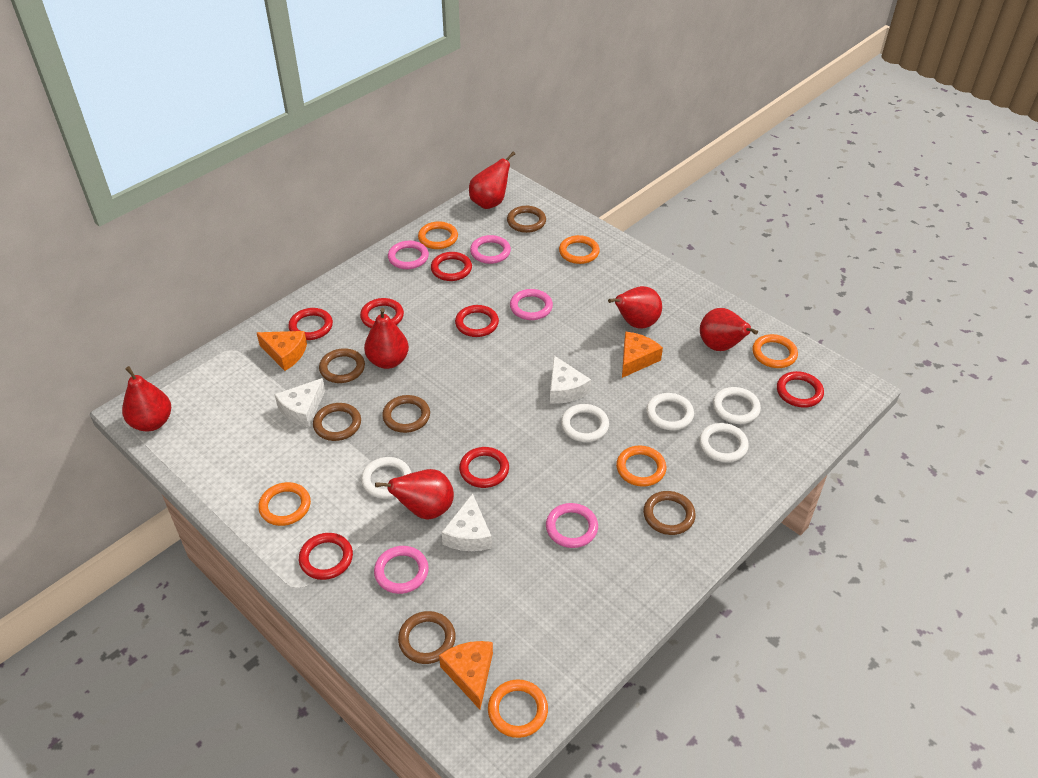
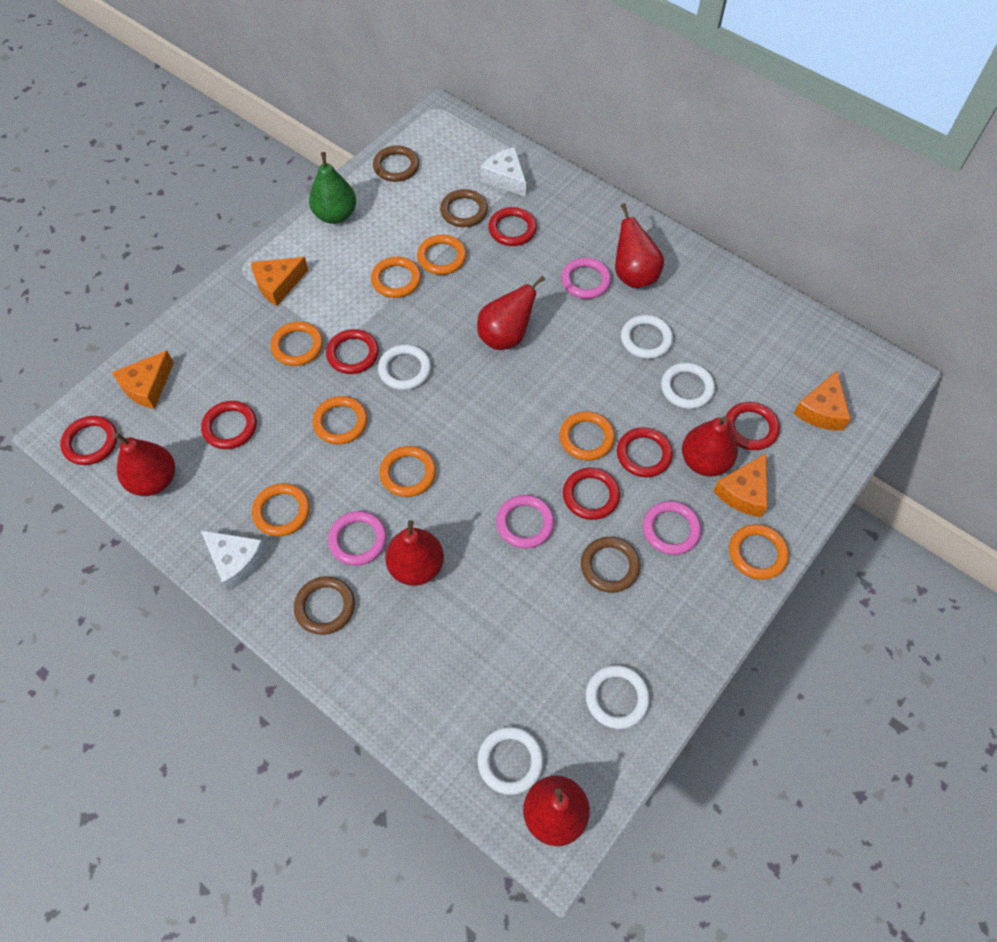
brown ring: [313,403,361,441] [319,348,365,383] [382,395,430,433] [398,611,456,664] [507,206,546,233] [643,491,696,535] = 6 -> [294,576,355,635] [373,146,419,182] [440,189,488,227] [581,537,640,593] = 4
green pear: none = 0 -> [309,152,356,224] = 1
orange cheese: [257,331,307,371] [439,641,493,710] [622,332,663,378] = 3 -> [112,351,174,409] [251,257,308,306] [713,454,768,517] [793,371,851,431] = 4
orange ring: [258,482,311,526] [418,221,458,249] [488,679,548,738] [559,235,600,264] [616,446,666,487] [752,334,798,368] = 6 -> [252,483,310,536] [270,321,323,366] [312,396,367,444] [371,257,421,298] [379,446,436,497] [417,235,466,275] [559,411,615,461] [729,524,789,580] = 8
pink ring: [374,546,429,594] [388,241,429,269] [470,235,511,264] [510,289,553,320] [546,503,598,548] = 5 -> [328,511,387,566] [496,495,554,549] [561,258,611,299] [643,501,701,555] = 4
white cheese: [274,378,325,427] [442,493,492,551] [550,356,591,404] = 3 -> [201,530,267,591] [481,147,526,197] = 2

